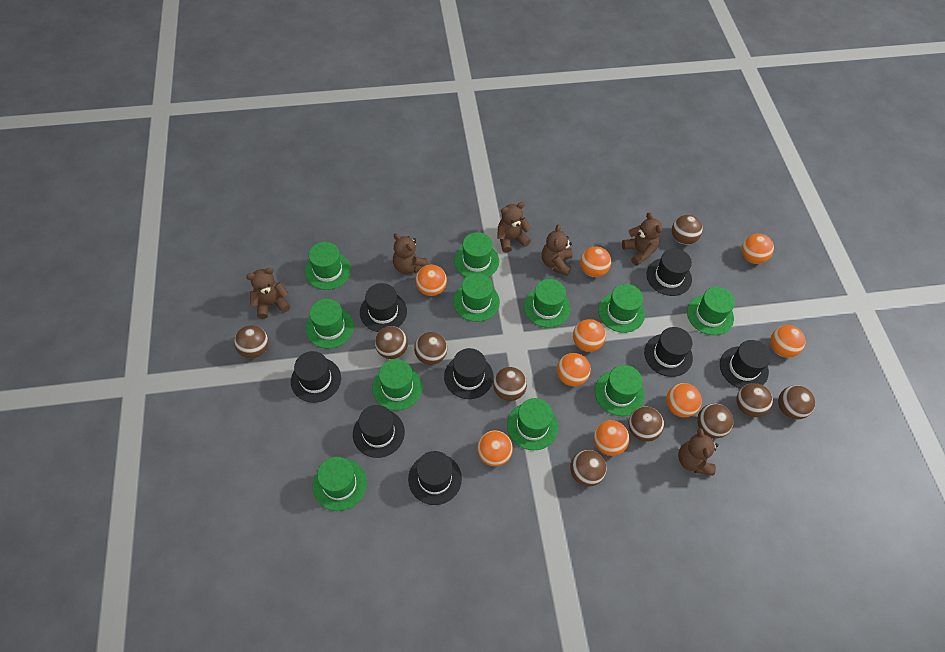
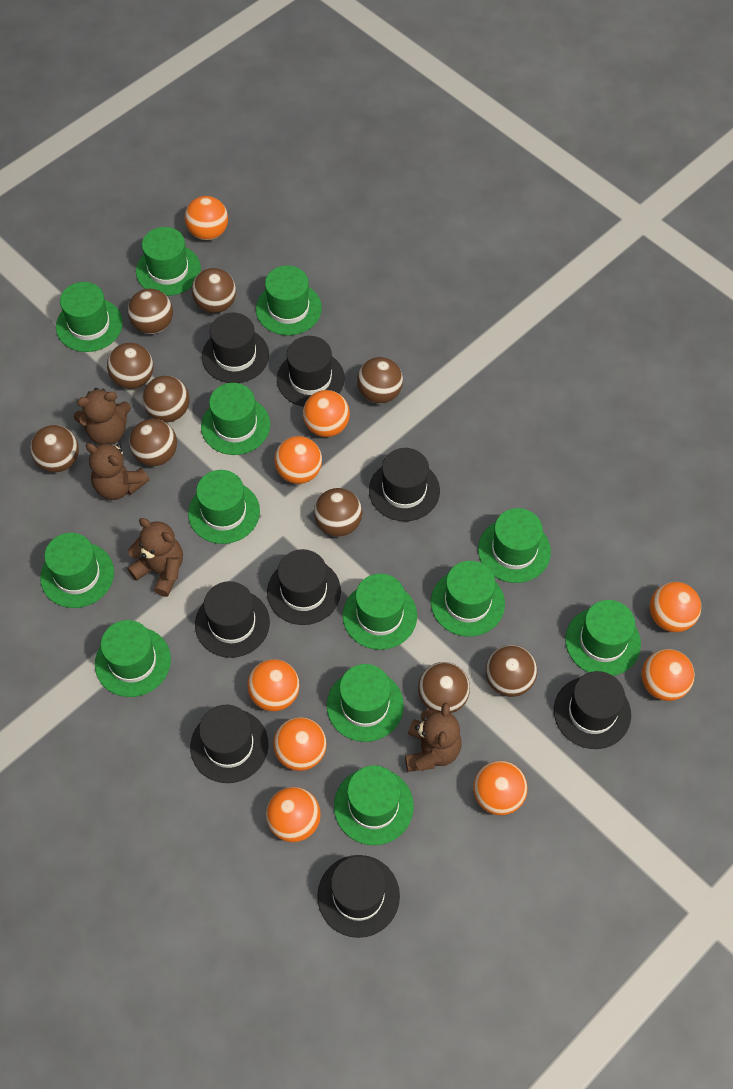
brown teddy bear: [246,268,290,319] [393,233,429,274] [497,202,531,253] [542,224,573,276] [622,212,662,266] [678,428,718,475] = 6 -> [74,388,131,445] [85,443,150,500] [127,518,183,597] [405,703,462,772] = 4
green hat: [305,242,351,290] [306,299,354,348] [313,457,367,511] [372,359,423,411] [453,273,500,322] [454,232,499,277] [507,398,558,450] [524,279,570,328] [595,365,645,416] [598,284,645,333] [687,287,735,335] = 11 -> [40,533,114,608] [56,282,123,352] [95,620,171,697] [136,227,201,296] [188,470,260,544] [201,383,270,455] [256,265,322,335] [327,664,404,742] [334,765,414,845] [343,574,417,650] [431,561,505,637] [478,508,551,583] [565,600,641,676] = 13

